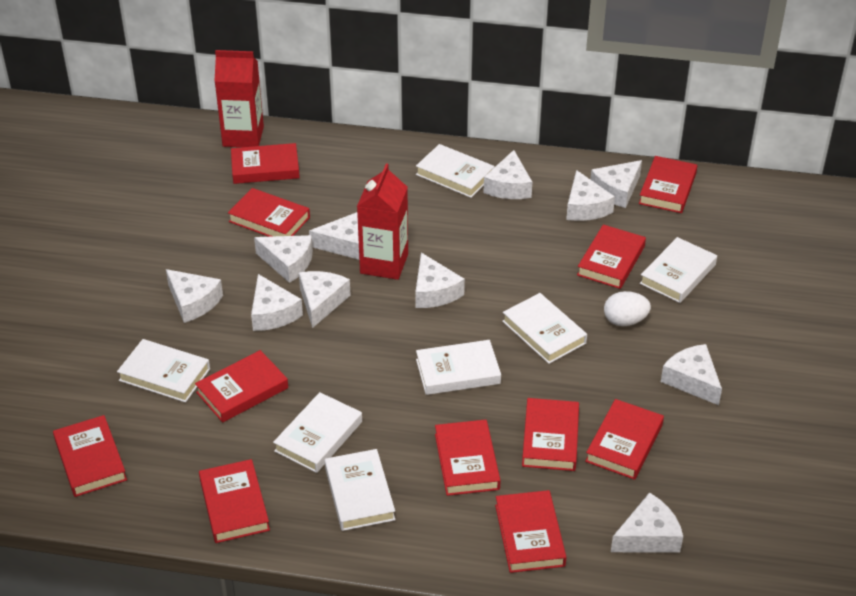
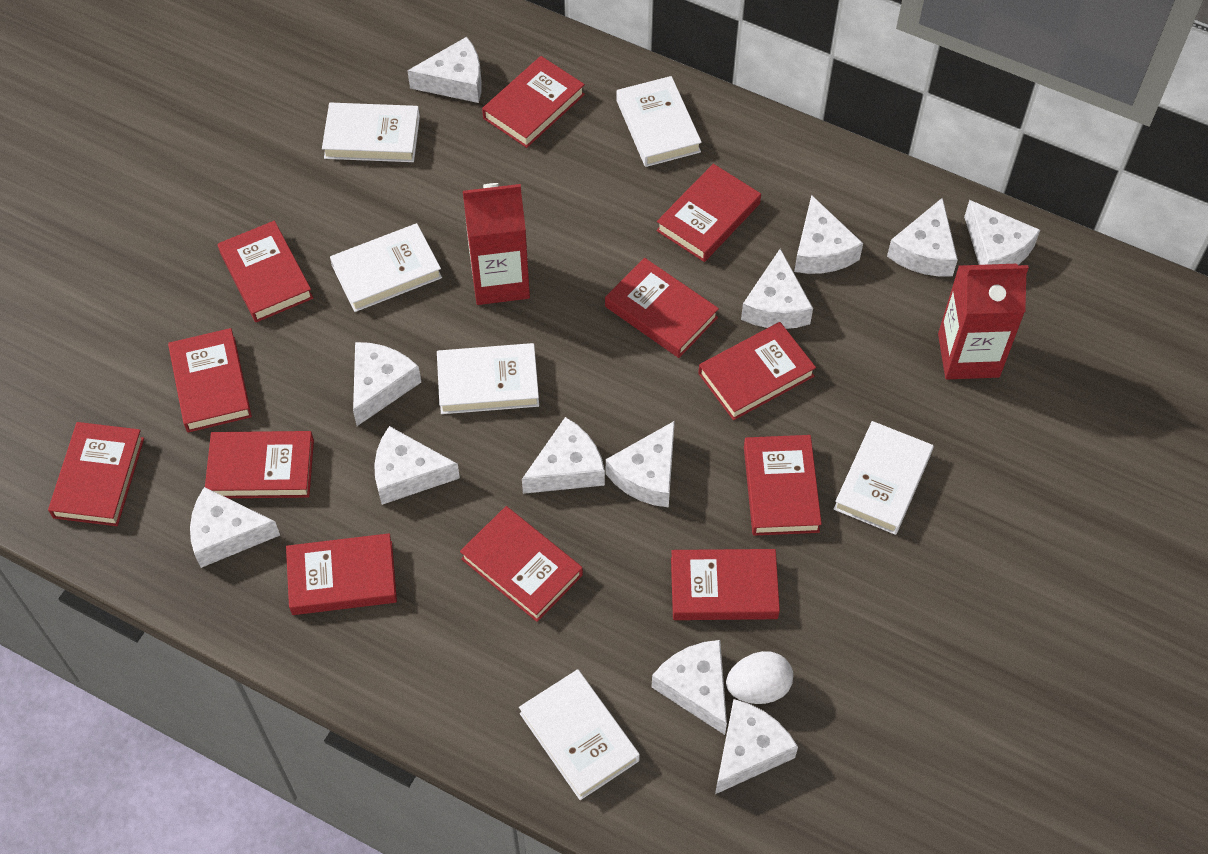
red book: [53,415,127,497] [195,350,288,422] [199,459,270,543] [228,188,310,237] [231,143,300,184] [435,420,501,496] [495,490,566,573] [522,398,579,471] [577,224,646,289] [585,399,664,480] [639,156,697,213] = 11 -> [48,422,144,526] [168,328,252,433] [205,431,314,498] [218,221,313,322] [286,533,397,615] [460,506,583,622] [482,56,585,148] [605,258,719,358] [656,164,761,262] [671,549,780,620] [698,322,816,420] [744,435,822,536] = 12
white book: [117,339,210,402] [273,392,362,473] [325,449,396,531] [416,144,494,198] [416,340,501,395] [502,293,587,364] [640,237,717,303] = 7 -> [322,103,420,162] [330,223,442,312] [437,343,539,414] [519,669,640,800] [616,76,702,167] [834,421,934,535] = 6
white cheese: [166,269,223,323] [251,274,303,331] [254,235,313,283] [299,271,351,328] [309,212,359,260] [415,253,465,308] [483,150,532,199] [566,170,615,221] [590,160,642,208] [611,492,683,553] [661,344,722,405] = 11 -> [190,487,280,568] [353,342,421,426] [374,426,460,505] [407,37,482,103] [522,417,605,494] [606,421,675,508] [652,640,727,735] [715,699,798,794] [741,249,813,329] [794,195,863,274] [887,198,958,276] [964,200,1040,265] = 12

